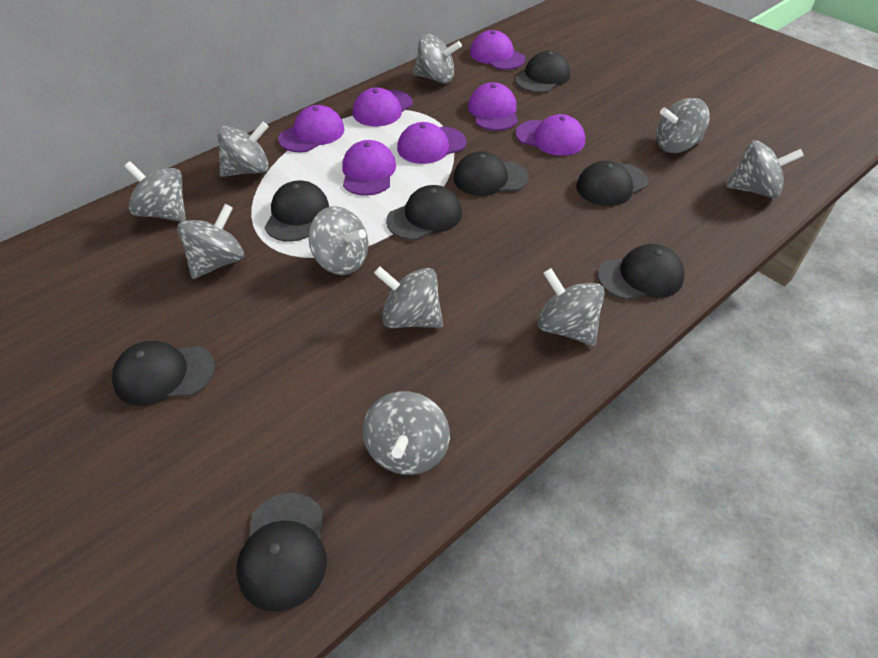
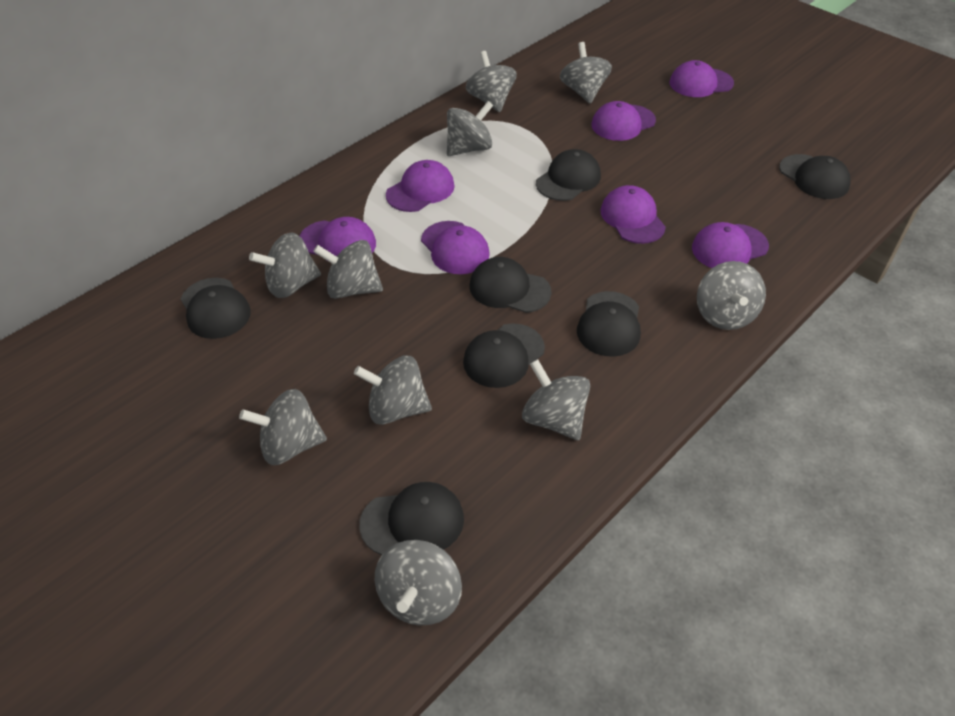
black cap: [112,341,215,406] [237,493,327,612] [265,181,329,242] [386,185,462,240] [453,151,529,196] [516,51,571,93] [576,161,648,206] [598,244,685,300] = 8 -> [181,278,251,339] [359,482,464,555] [463,323,545,388] [470,257,551,313] [536,149,601,201] [577,291,641,357] [779,154,851,199] = 7

